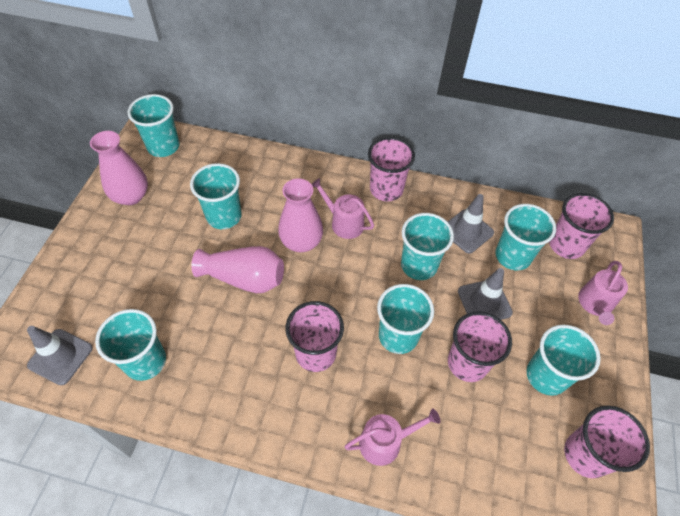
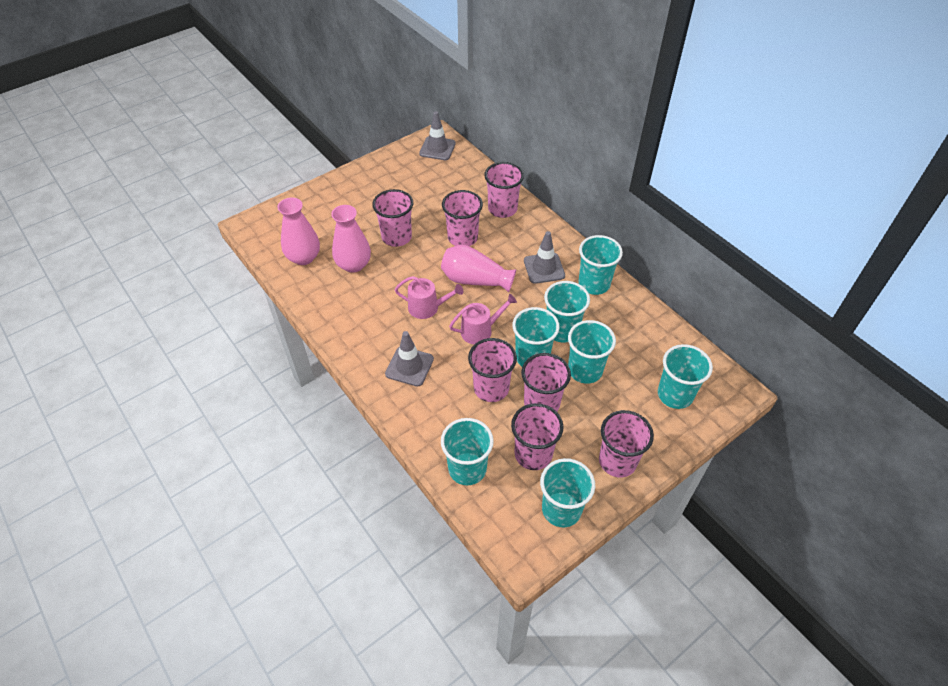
pink cup: [285,301,344,372] [368,137,415,201] [448,311,512,382] [549,193,614,259] [564,406,650,478] = 5 -> [372,189,413,247] [442,190,483,246] [468,338,517,402] [484,162,524,218] [511,403,563,470] [521,353,571,411] [599,410,654,477] = 7
pink watering can: [312,178,374,239] [345,408,440,466] [578,261,628,325] = 3 -> [395,276,463,319] [449,294,517,344] = 2

